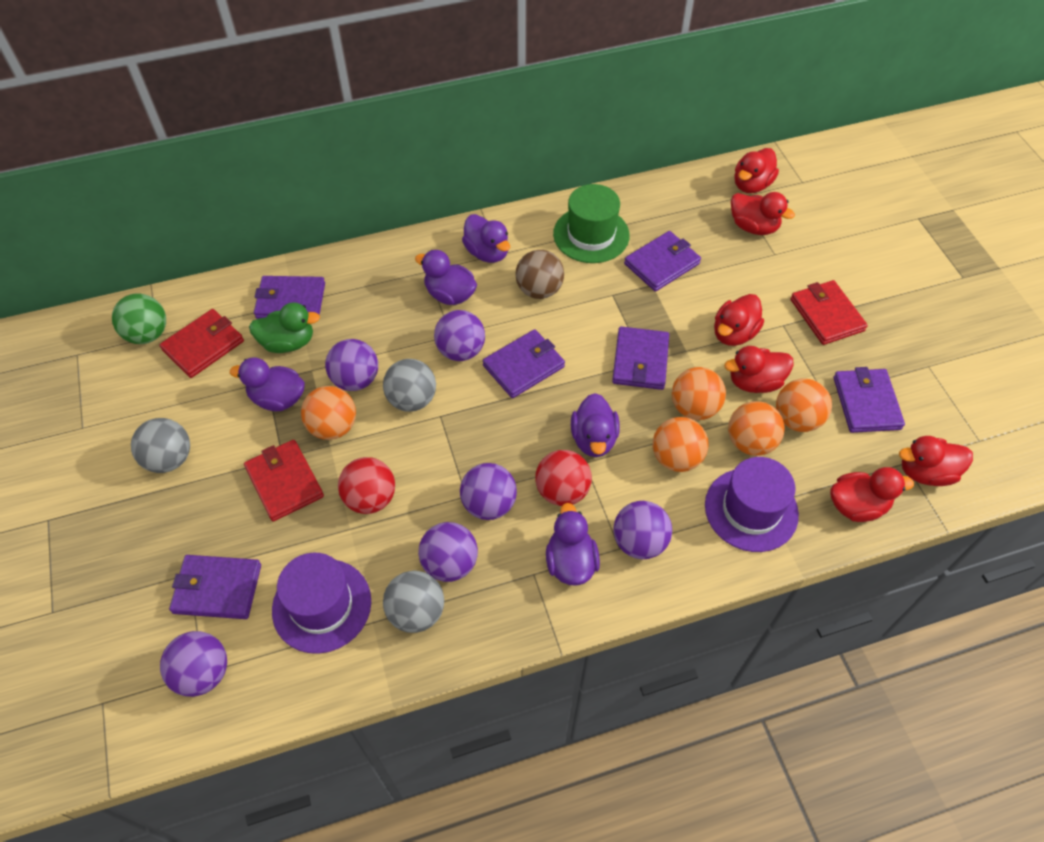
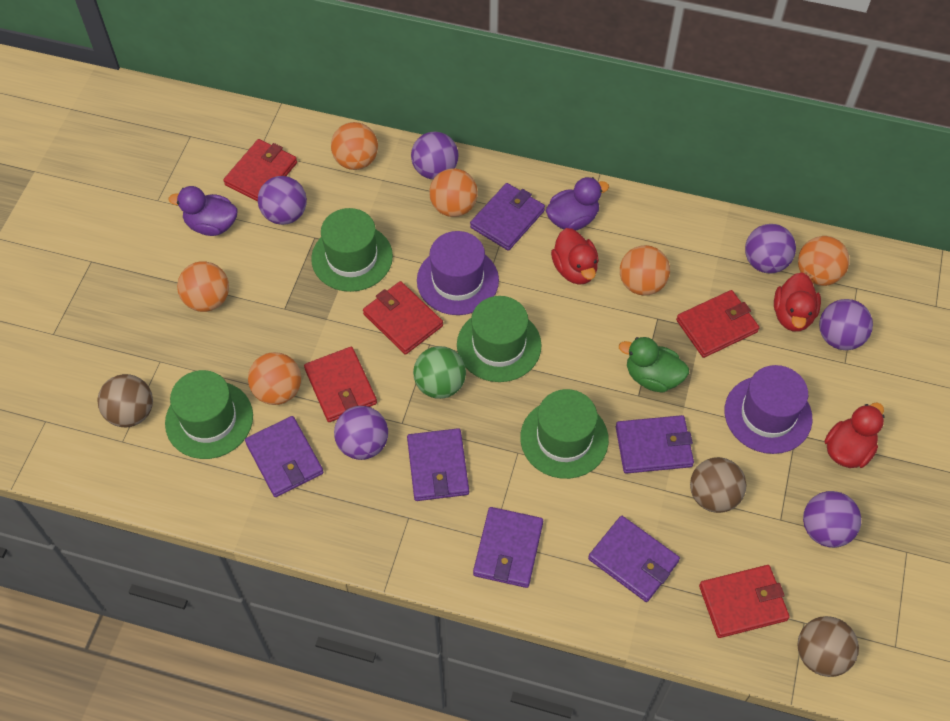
brown ball: [515,250,564,299] = 1 -> [98,374,153,427] [690,457,746,513] [797,616,859,677] = 3
green hat: [553,184,630,263] = 1 -> [165,370,253,459] [311,208,393,292] [457,296,542,382] [520,389,609,479] = 4
grey ball: [131,418,190,473] [383,359,436,412] [383,571,444,633] = 3 -> none = 0
orange ball: [301,386,356,440] [653,417,708,472] [672,367,726,420] [728,401,785,456] [776,378,832,432] = 5 -> [177,261,229,312] [248,352,301,405] [331,122,378,170] [429,168,478,217] [620,245,670,296] [798,236,849,286] = 6
purple duck: [230,357,305,411] [415,250,477,305] [462,214,510,263] [546,503,600,586] [571,393,620,457] = 5 -> [169,186,238,236] [546,177,609,231] = 2
red ball: [338,457,395,514] [535,450,592,506] = 2 -> none = 0
red duck: [714,294,764,346] [724,346,794,393] [731,192,795,235] [734,148,779,193] [830,467,914,522] [899,436,973,486] = 6 -> [551,228,599,285] [774,272,821,332] [825,402,885,468] = 3
red wallet: [160,309,244,378] [244,440,324,522] [790,280,868,345] = 3 -> [223,139,297,202] [304,347,377,422] [363,281,443,355] [676,290,759,358] [699,565,790,638] = 5

